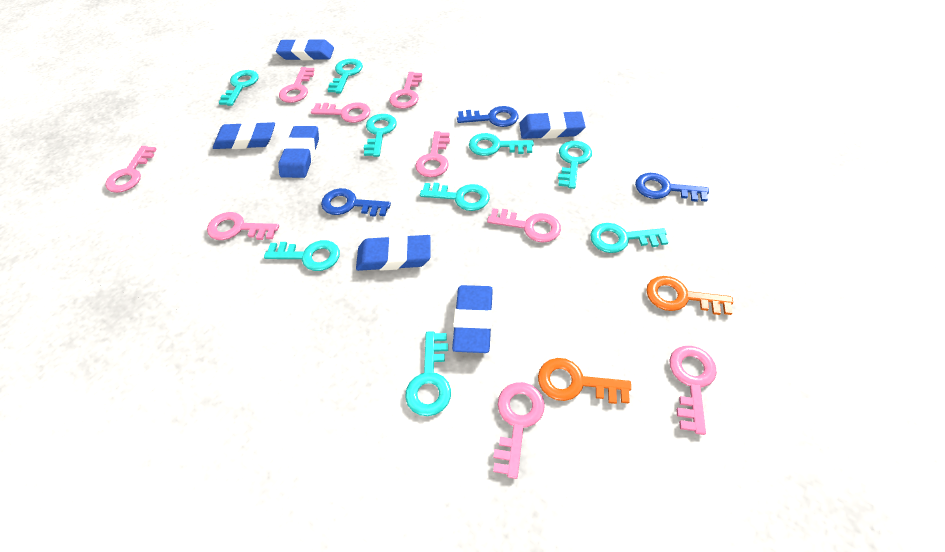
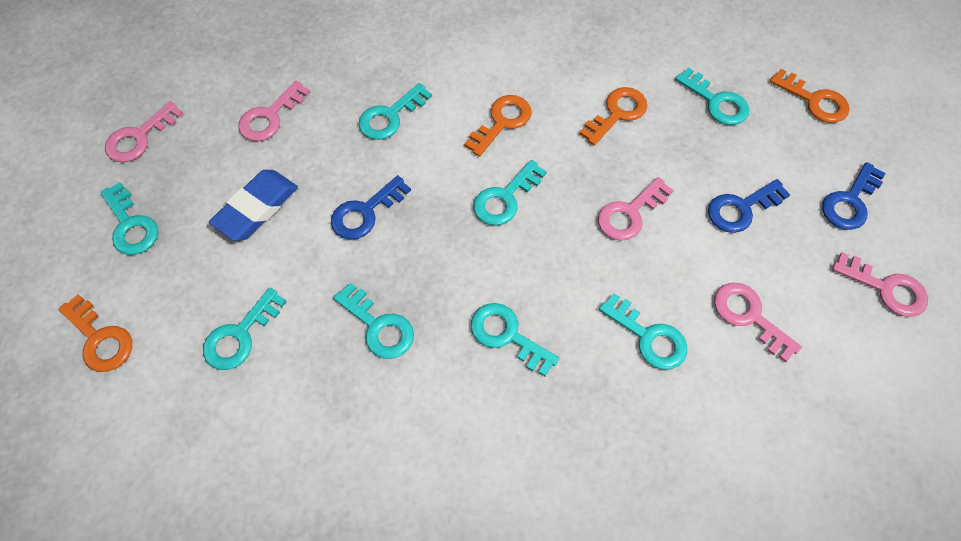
blue eraser: [213,122,275,149] [276,38,334,60] [278,126,319,178] [356,234,431,271] [452,285,493,353] [519,111,585,139] = 6 -> [209,170,298,241] = 1
orange key: [538,358,631,404] [646,276,733,315] = 2 -> [58,294,132,372] [464,95,532,157] [579,87,647,146] [770,69,850,123] = 4
pink key: [105,146,157,193] [207,212,279,240] [279,67,314,103] [311,102,370,123] [389,72,422,109] [415,131,450,177] [487,208,561,243] [493,382,545,479] [669,346,717,435] = 9 -> [105,101,184,162] [238,81,310,141] [598,177,674,241] [714,283,802,363] [832,252,928,317] = 5
turquoise key: [218,70,258,106] [264,240,340,271] [328,59,363,94] [364,114,397,157] [405,331,451,416] [420,183,490,211] [469,133,534,156] [558,141,592,189] [590,223,668,253] = 9 -> [100,182,158,255] [203,287,287,370] [333,283,414,359] [359,83,432,140] [471,303,560,376] [473,160,547,225] [599,293,687,370] [675,67,749,125] = 8

